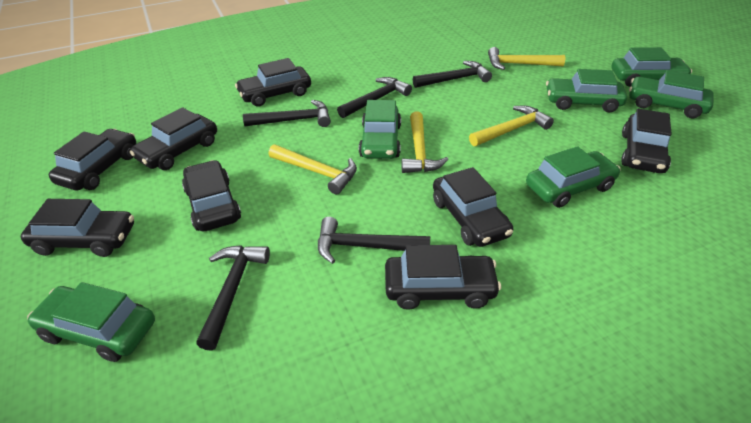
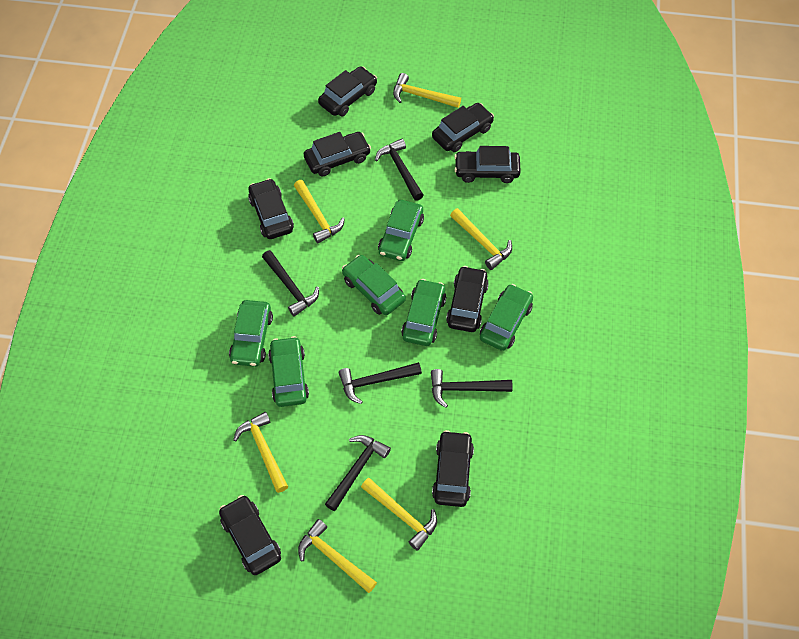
yellow hammer: [269,144,357,194] [402,111,448,173] [469,106,554,146] [488,47,565,70] = 4 -> [233,412,288,493] [294,180,345,243] [298,519,377,593] [361,478,437,551] [393,73,461,108] [450,208,512,270] = 6

